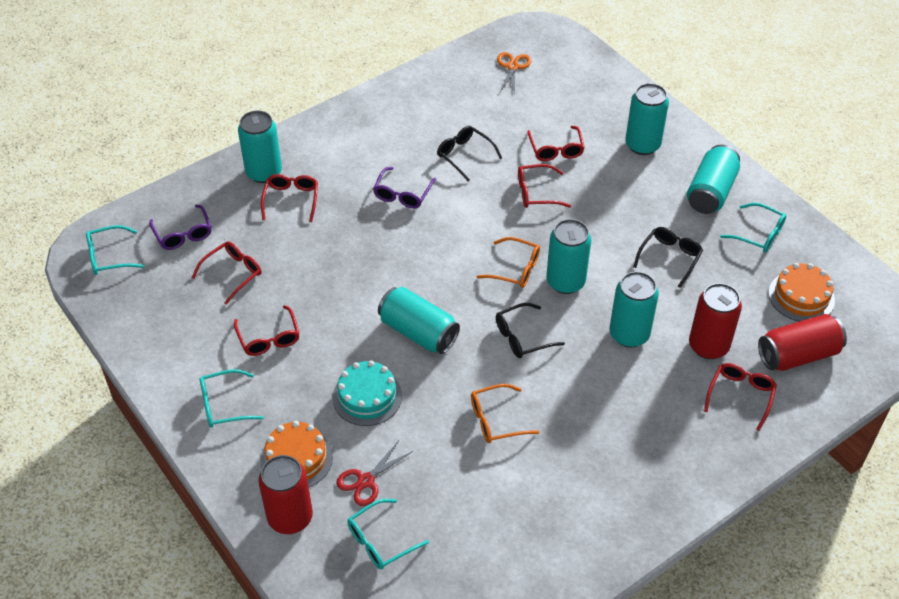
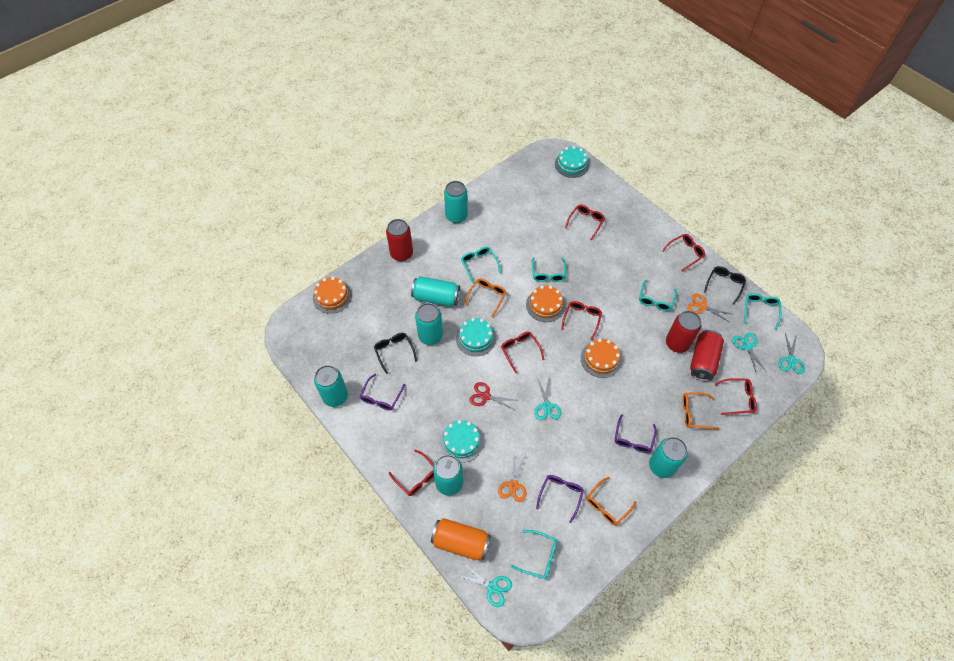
black glasses: [437,126,502,181] [496,303,565,358] [633,227,703,288] = 3 -> [374,333,417,374] [704,266,746,305] = 2
orange cake: [261,421,333,487] [768,263,835,321] = 2 -> [313,277,352,314] [526,285,565,322] [581,339,622,378] = 3
orange can: none = 0 -> [431,518,491,560] = 1
orange glasses: [471,384,539,443] [477,237,540,288] = 2 -> [465,278,507,318] [587,477,636,525] [682,392,719,430] = 3
orange scissors: [497,52,532,94] = 1 -> [498,456,526,502] [687,293,731,322] = 2
purple glasses: [149,204,212,250] [373,167,436,209] = 2 -> [360,374,405,411] [536,475,584,523] [615,414,657,453] = 3
turquoise cake: [333,360,402,426] = 1 -> [440,420,484,463] [456,318,496,356] [555,146,589,178] = 3
turquoise glasses: [86,225,144,275] [200,369,264,428] [347,499,429,569] [720,203,786,252] = 4 -> [461,247,501,284] [511,530,557,579] [532,257,566,282] [639,280,677,311] [744,293,781,330] = 5
turquoise scissors: none = 0 -> [457,565,512,607] [535,377,561,420] [732,333,767,375] [779,333,805,374] = 4

